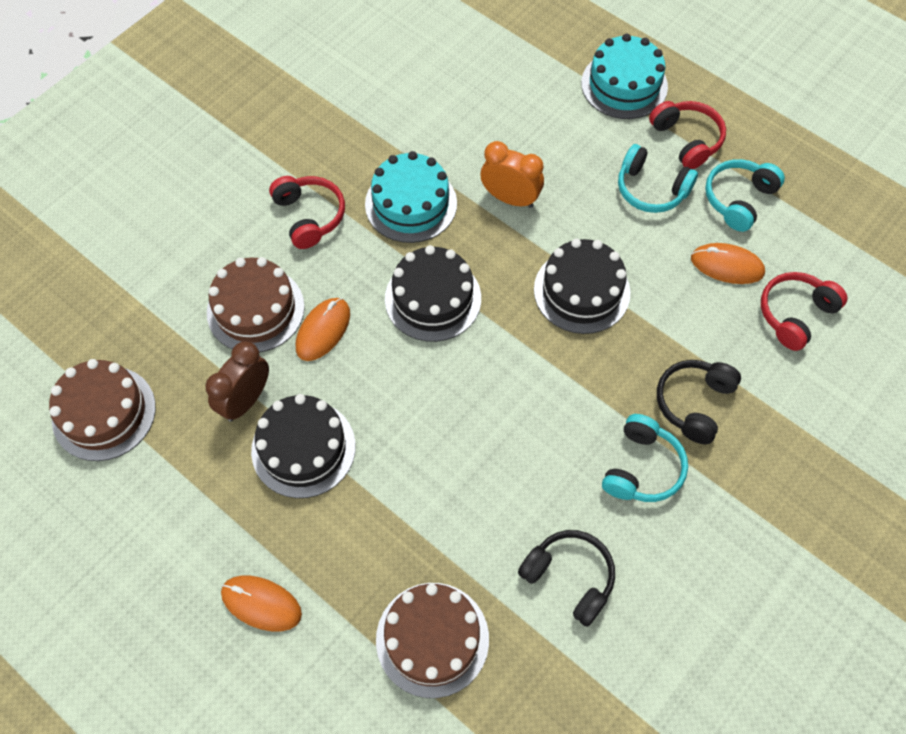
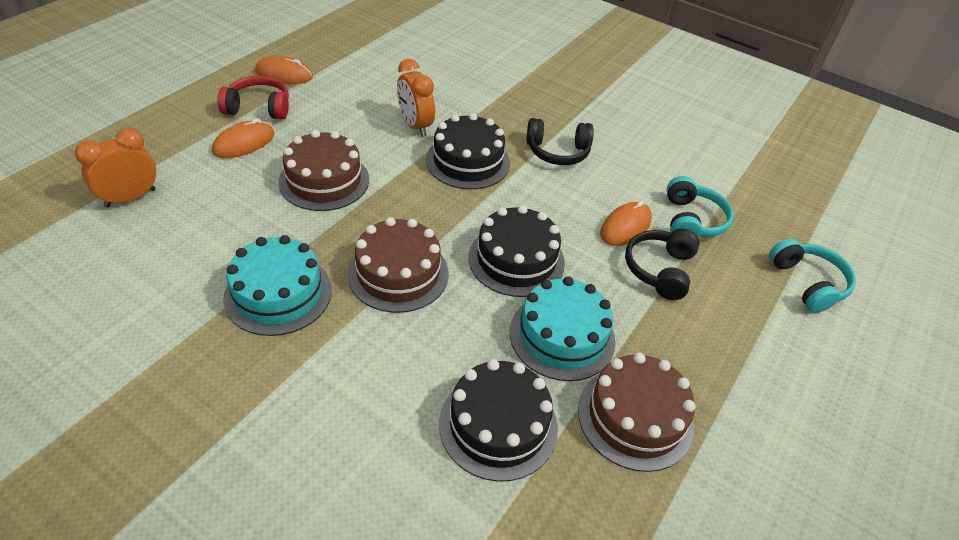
brown clock: [205,341,269,421] = 1 -> none = 0
orange clock: [480,141,544,208] = 1 -> [74,128,156,208] [397,59,435,137] = 2
red headphones: [269,176,345,249] [649,101,726,169] [761,272,847,351] = 3 -> [218,75,289,120] = 1
turquoise headphones: [602,414,688,502] [618,144,698,213] [705,159,785,232] = 3 -> [667,176,734,237] [769,239,856,313] = 2

